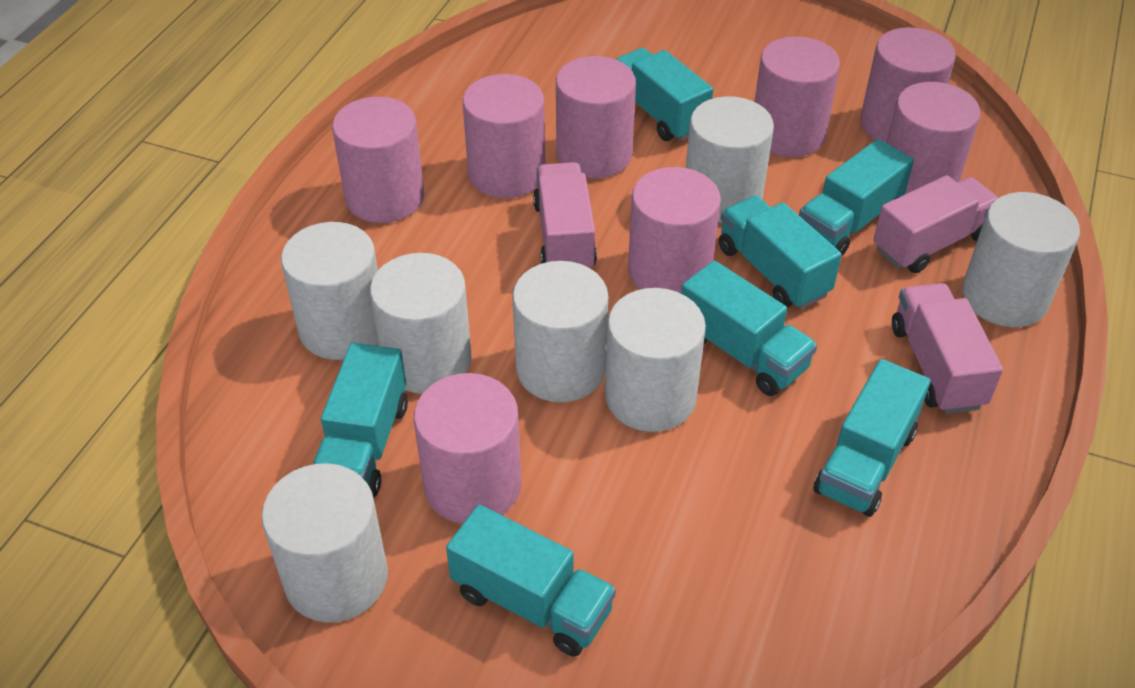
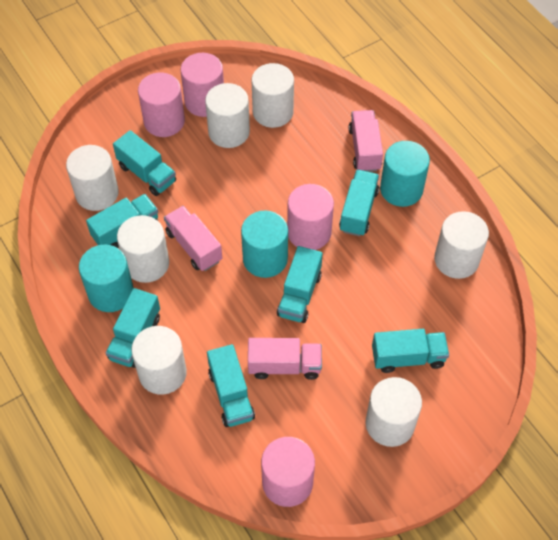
pink cylinder: [332,97,424,223] [414,373,522,524] [463,74,545,198] [556,56,636,178] [628,167,721,293] [755,36,840,157] [860,27,956,143] [886,82,980,195] = 8 -> [138,73,185,137] [181,53,224,117] [261,437,315,507] [287,184,334,250] = 4
turquoise cylinder: none = 0 -> [79,245,134,312] [241,211,288,278] [380,141,430,207] = 3

